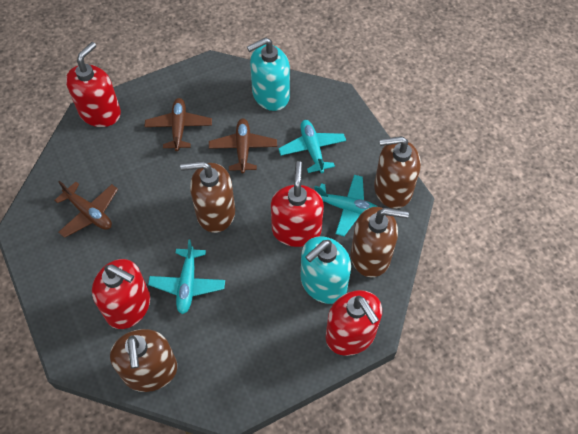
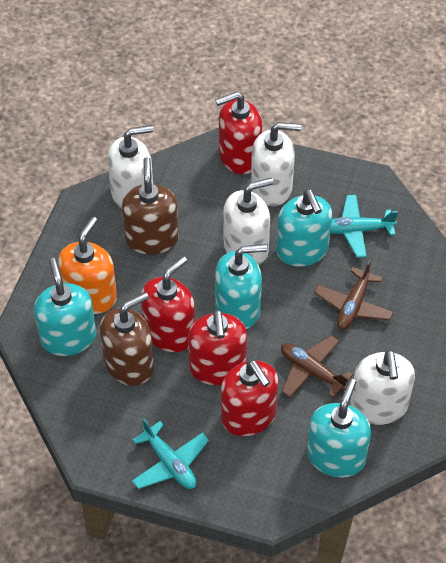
brown plane: [54,181,118,238] [144,98,212,151] [209,119,277,174] = 3 -> [281,335,353,398] [314,260,394,330] = 2
brown soap dispenser: [110,329,177,392] [180,161,235,233] [351,207,409,277] [374,136,421,209] = 4 -> [100,292,154,386] [122,157,179,255] = 2
orange soap dispenser: none = 0 -> [58,217,117,314] = 1
turquoise plane: [148,239,225,314] [278,120,346,173] [314,175,378,236] = 3 -> [132,418,209,489] [330,195,398,258] = 2
turquoise soap dispenser: [247,37,290,111] [301,236,351,304] = 2 -> [34,258,96,356] [215,244,267,329] [277,189,332,267] [307,379,371,478] = 4
white soap dispenser: none = 0 -> [108,125,154,209] [224,178,274,265] [251,122,301,206] [350,350,415,425] = 4

